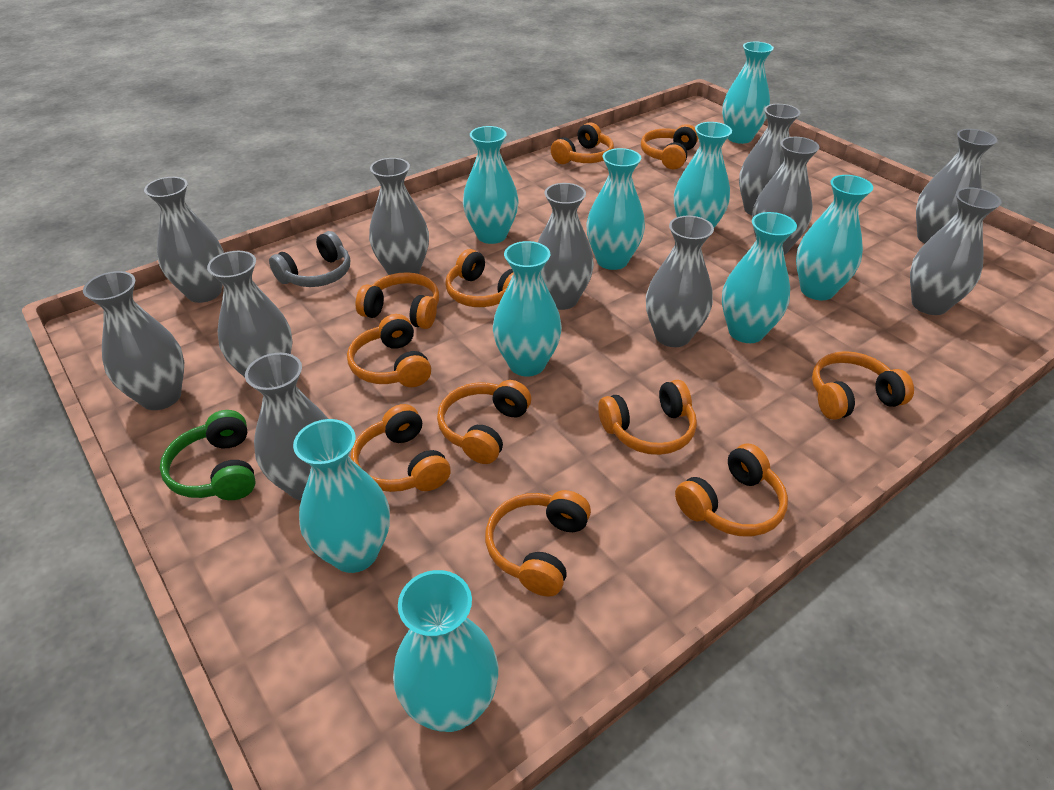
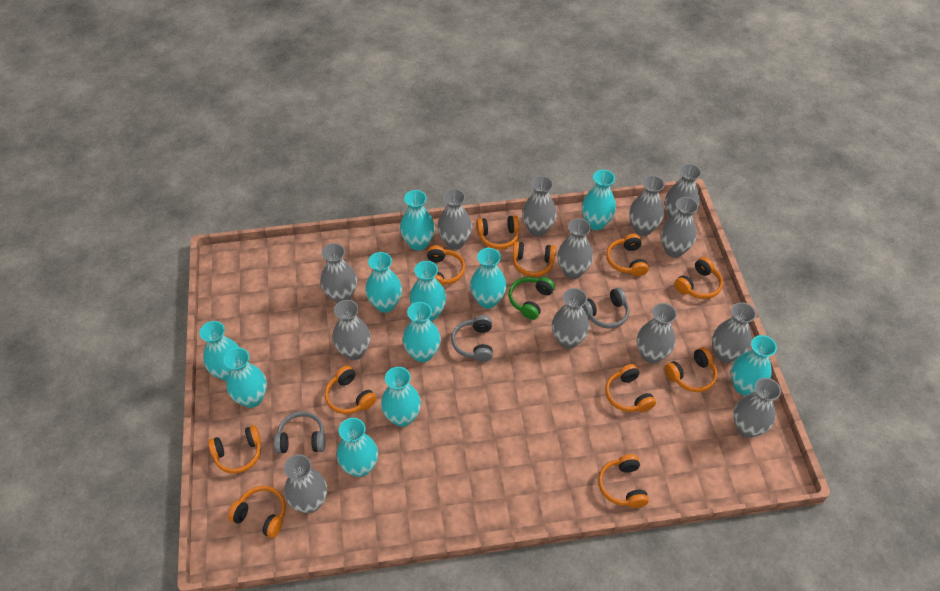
grey headphones: [269,231,350,287] = 1 -> [274,411,325,454] [451,315,493,362] [582,287,629,328] = 3
grey vase: [83,271,184,410] [144,177,224,303] [207,251,293,377] [245,353,329,500] [369,158,429,275] [537,183,594,310] [646,216,714,347] [739,104,800,216] [752,137,819,255] [910,187,1002,315] [916,129,997,244] = 11 -> [284,454,327,513] [321,243,357,303] [333,300,371,360] [437,189,472,250] [522,176,557,237] [552,288,589,349] [557,218,593,279] [629,175,665,236] [637,303,677,364] [661,197,699,258] [665,164,702,219] [712,302,756,363] [733,378,781,438] = 13
turquoise vase: [293,419,390,573] [393,570,498,732] [463,126,518,244] [493,241,562,376] [586,148,645,270] [674,122,732,228] [722,42,774,144] [722,212,797,343] [796,175,873,300] = 9 -> [199,321,240,381] [223,348,267,408] [337,418,378,477] [365,252,402,313] [381,367,421,427] [400,190,435,251] [403,302,441,362] [410,261,446,321] [470,248,507,309] [582,170,616,230] [731,335,777,395] = 11

